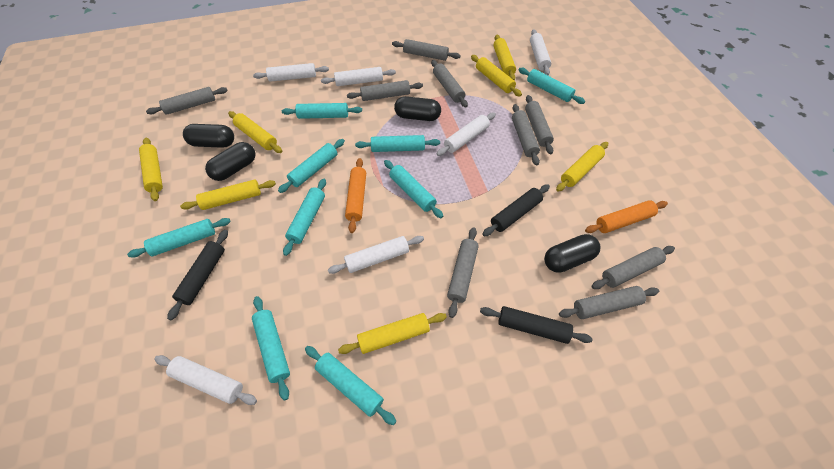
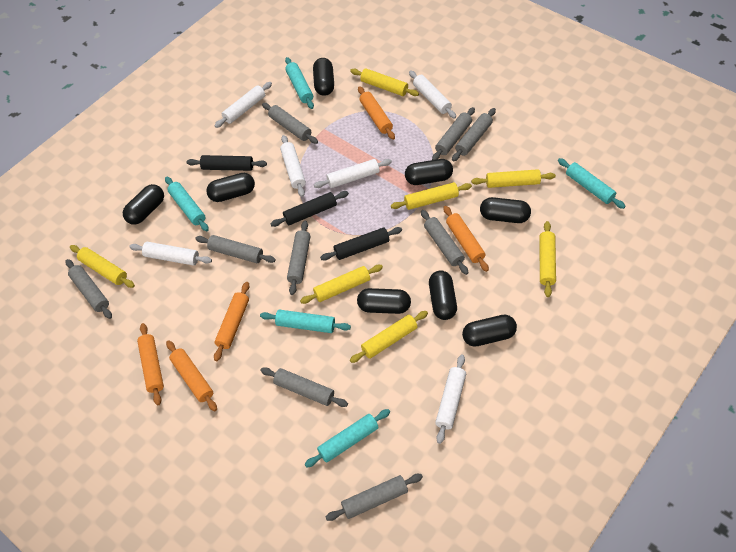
black capsule: [183,124,234,148] [205,142,256,181] [394,96,441,121] [544,234,601,273] = 4 -> [123,184,164,225] [206,173,255,202] [313,58,334,96] [357,288,411,314] [405,159,453,185] [429,271,457,320] [462,315,517,347] [480,197,531,223] = 8
orange rolling pin: [345,158,366,233] [585,200,668,233] = 2 -> [137,323,164,406] [166,341,217,411] [214,282,249,361] [358,86,395,140] [443,206,489,272] = 5
turquoise rolling pin: [127,218,231,258] [252,296,290,401] [278,139,345,193] [282,103,362,119] [283,179,326,256] [305,346,396,425] [355,135,440,152] [384,160,443,218] [519,68,585,104] = 9 -> [165,176,209,231] [260,310,351,333] [285,57,314,109] [305,409,390,468] [558,158,626,209] = 5

